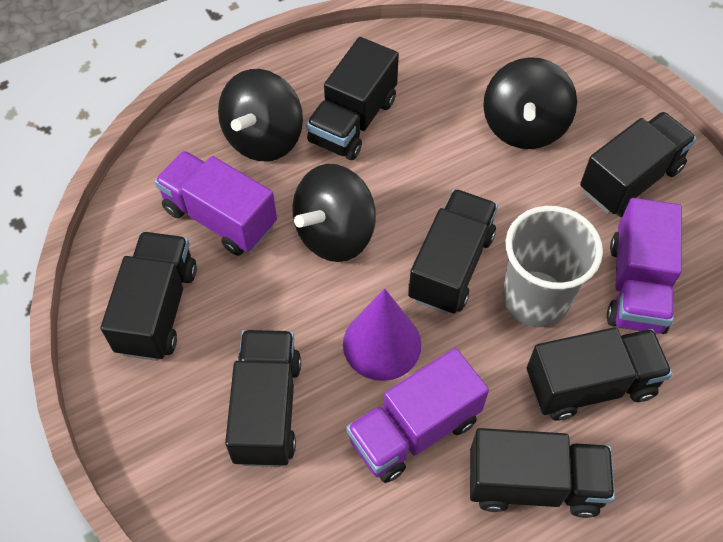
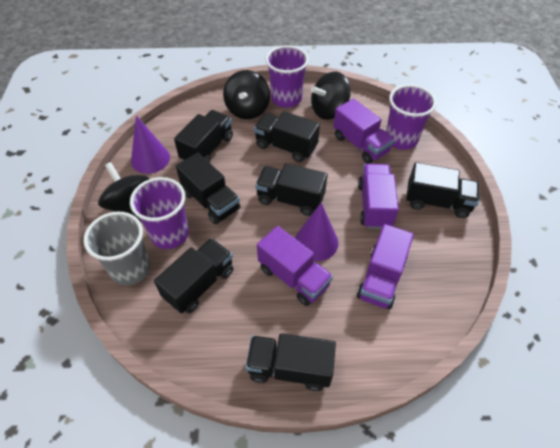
purple cone: [343,288,421,381] = 1 -> [131,115,170,174] [295,203,338,261] = 2
purple cup: none = 0 -> [130,177,189,249] [266,45,309,107] [386,84,437,150] = 3
purple truck: [154,151,277,256] [346,348,489,483] [607,198,682,334] = 3 -> [257,226,333,306] [333,99,394,164] [357,224,414,310] [358,164,399,229] = 4

